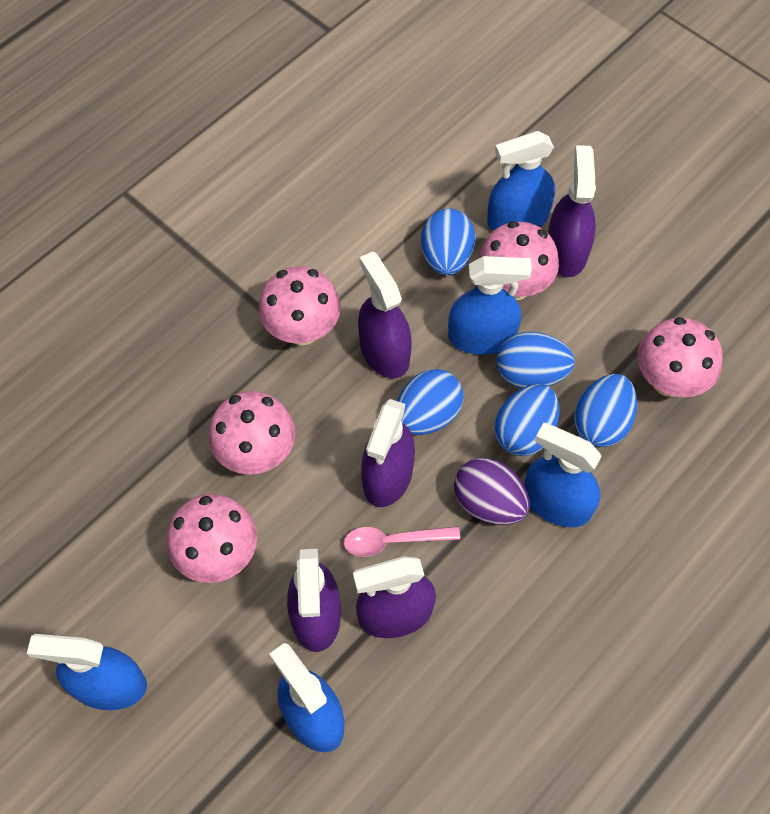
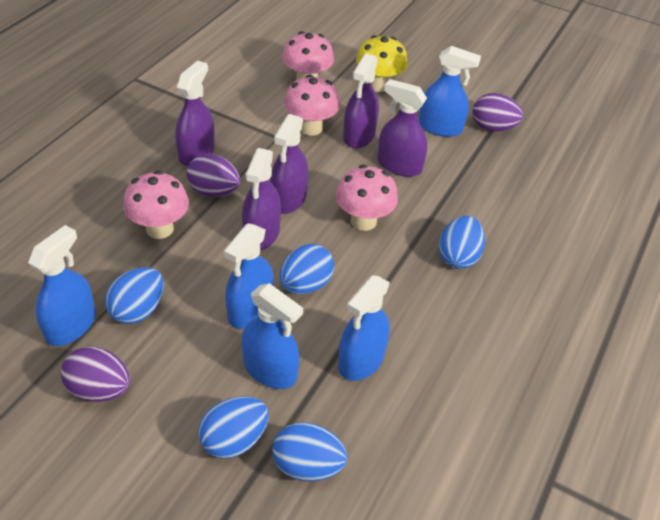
pink mushroom: [167,494,257,583] [209,391,295,475] [258,266,341,345] [479,221,559,300] [637,317,722,397] = 5 -> [123,171,189,239] [282,31,334,80] [284,74,340,136] [336,164,398,231] = 4
pink spoon: [344,526,460,557] = 1 -> none = 0
purple egg: [454,458,530,525] = 1 -> [61,346,130,402] [187,154,240,197] [472,93,523,132] = 3
yellow mushroom: none = 0 -> [356,35,408,92] = 1

